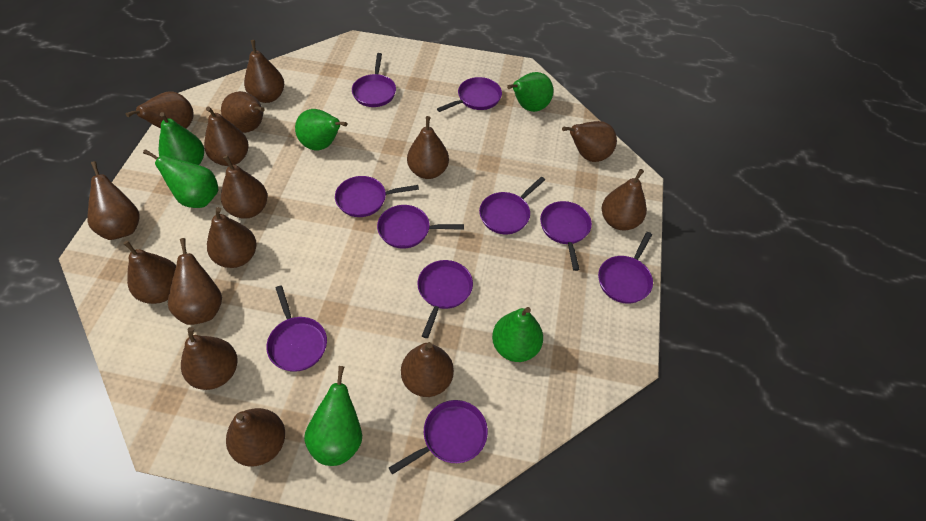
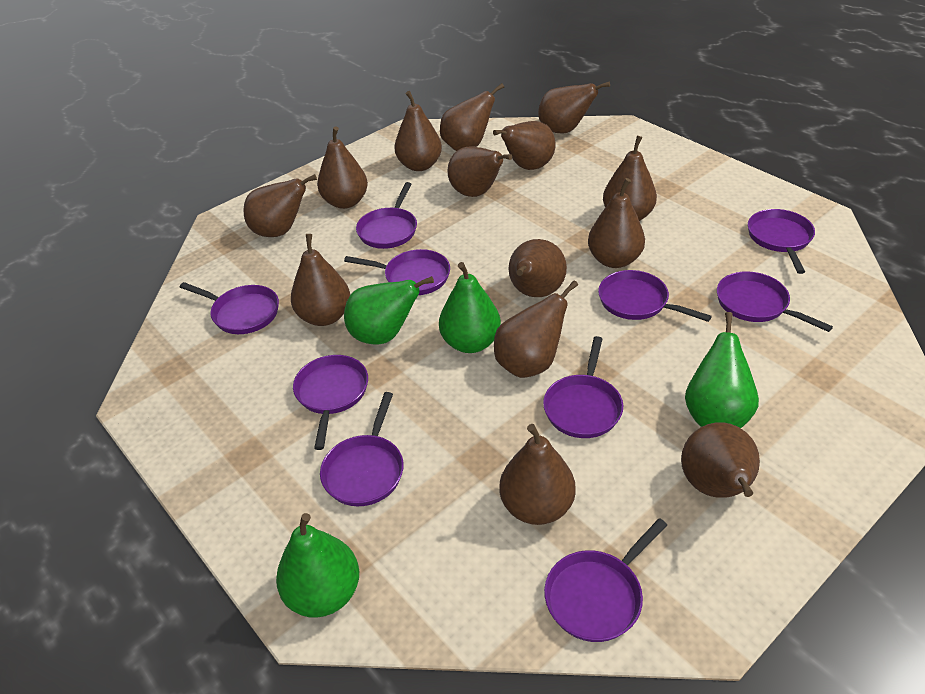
brown pear: [87,161,139,240] [123,241,176,304] [126,92,194,129] [168,238,222,325] [181,327,237,390] [204,106,249,166] [207,207,256,268] [221,91,264,133] [221,155,268,219] [226,408,285,467] [244,40,284,103] [401,342,454,397] [407,116,449,179] [562,121,617,162] [602,169,647,231] = 15 -> [244,174,317,237] [291,234,350,326] [317,126,368,209] [394,91,442,171] [440,83,504,151] [448,147,512,197] [493,121,556,170] [494,280,578,378] [499,424,576,525] [509,239,567,297] [538,82,610,134] [588,178,645,268] [603,136,657,221] [681,422,760,498] = 14
green pear: [143,149,218,208] [158,112,204,165] [295,109,347,151] [304,366,362,466] [492,307,543,362] [507,72,554,112] = 6 -> [276,513,359,618] [344,276,434,345] [439,262,501,353] [685,312,759,428] = 4

